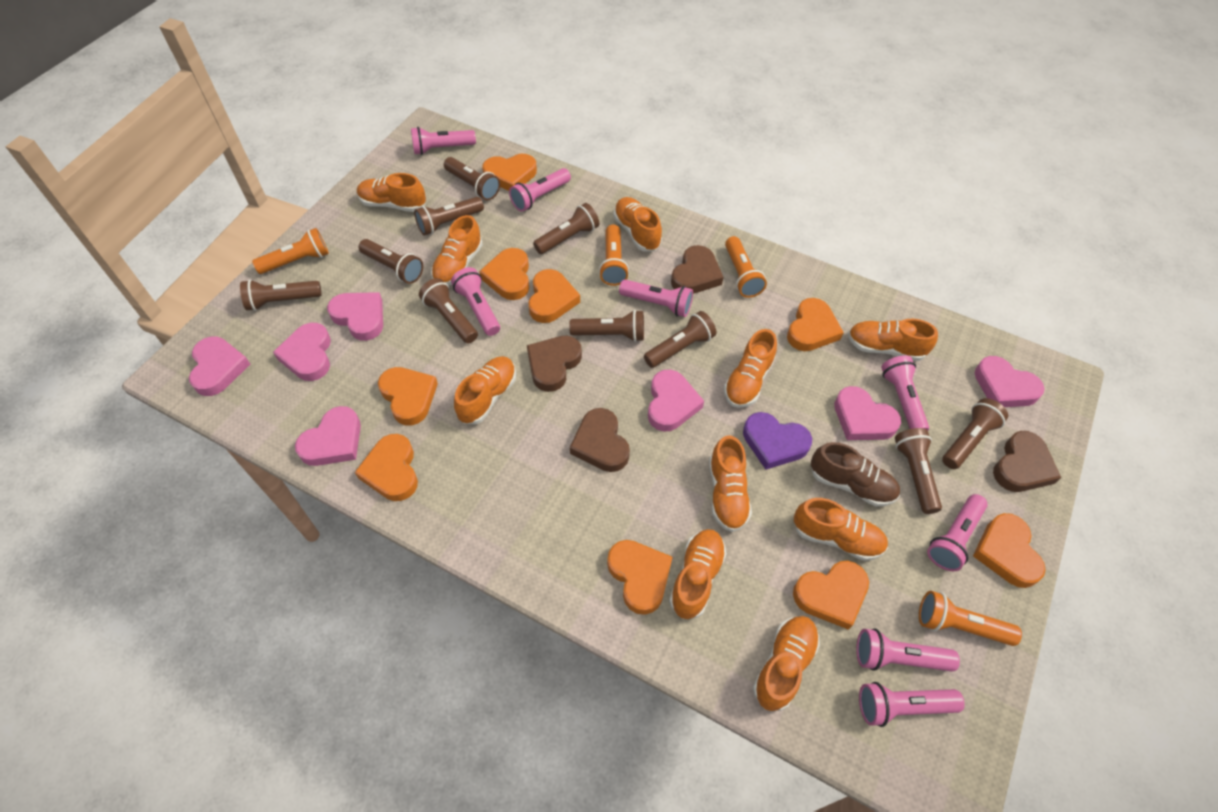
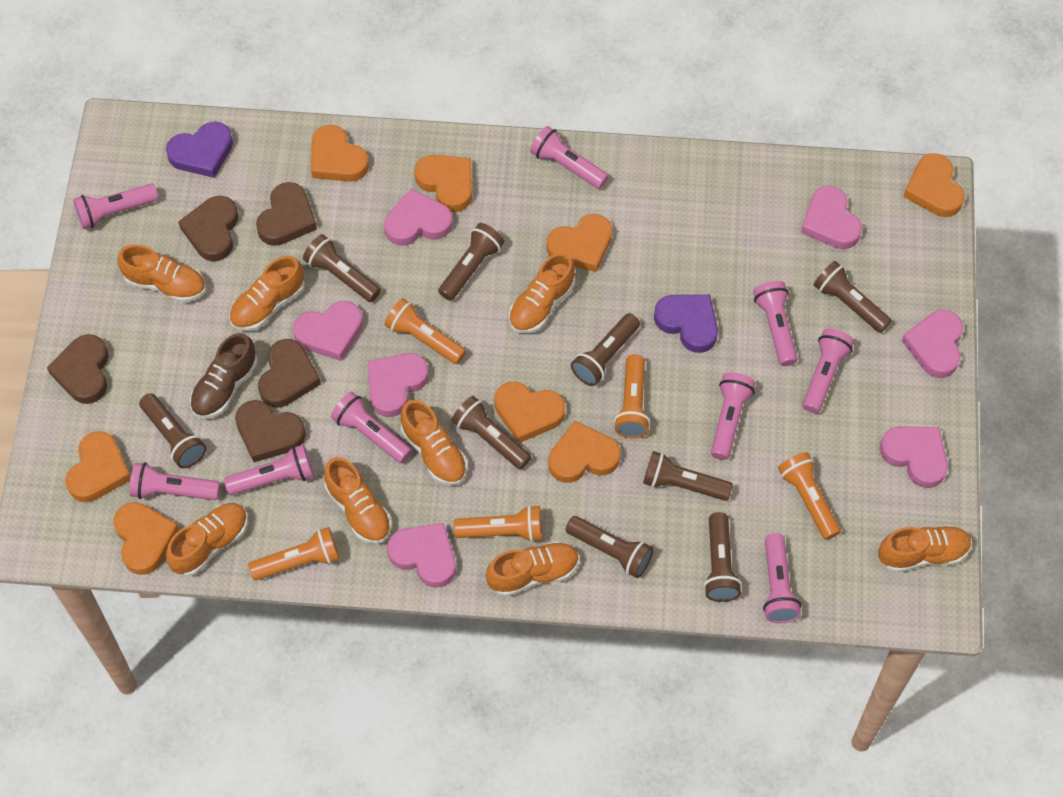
brown flashlight: [240,279,322,311] [359,239,423,284] [414,197,484,236] [419,278,478,343] [444,157,500,200] [533,203,599,254] [569,310,644,342] [644,311,716,368] [895,428,942,514] [942,398,1008,469] = 10 -> [139,393,207,468] [303,234,381,302] [438,223,504,301] [452,396,531,470] [566,516,654,578] [571,313,640,386] [643,451,733,501] [704,512,742,602] [814,261,892,333] = 9
brown heart: [527,336,582,392] [570,408,630,472] [671,245,724,294] [993,431,1061,492] = 4 -> [47,334,109,404] [178,196,238,261] [235,400,306,462] [256,182,317,246] [258,339,321,408] = 5
orange flashlight: [252,228,329,274] [599,225,629,286] [725,236,767,298] [919,591,1022,646] = 4 -> [248,527,340,580] [385,298,466,364] [453,505,542,542] [614,354,650,438] [778,452,841,540] = 5
orange heart: [355,434,418,501] [378,367,438,425] [479,248,529,300] [482,154,537,191] [528,269,580,323] [607,540,673,615] [787,298,844,351] [793,561,869,630] [973,513,1046,588] = 9 -> [65,431,131,502] [114,502,179,575] [311,125,369,182] [414,155,472,212] [494,382,565,443] [547,214,612,272] [549,421,620,483] [903,153,965,217] = 8
orange shoe: [357,173,426,212] [431,215,483,285] [454,356,516,424] [613,197,662,251] [669,529,727,619] [709,435,752,532] [724,329,777,408] [753,616,820,711] [793,498,888,561] [848,319,938,361] = 10 -> [117,245,206,302] [166,503,248,576] [229,256,305,331] [324,457,391,544] [401,400,467,485] [486,541,579,597] [509,253,575,333] [878,525,972,572] = 8
pink flashlight: [411,127,476,155] [451,267,500,336] [509,168,571,211] [619,280,693,317] [856,628,960,672] [859,682,965,727] [881,355,929,430] [927,494,988,571] = 8 -> [73,184,159,230] [129,462,220,500] [224,445,314,495] [331,392,412,463] [530,126,608,189] [711,373,755,460] [753,281,798,366] [763,533,801,623] [802,328,854,413] = 9
purple heart: [743,412,812,470] = 1 -> [166,122,233,178] [654,294,718,353] = 2

